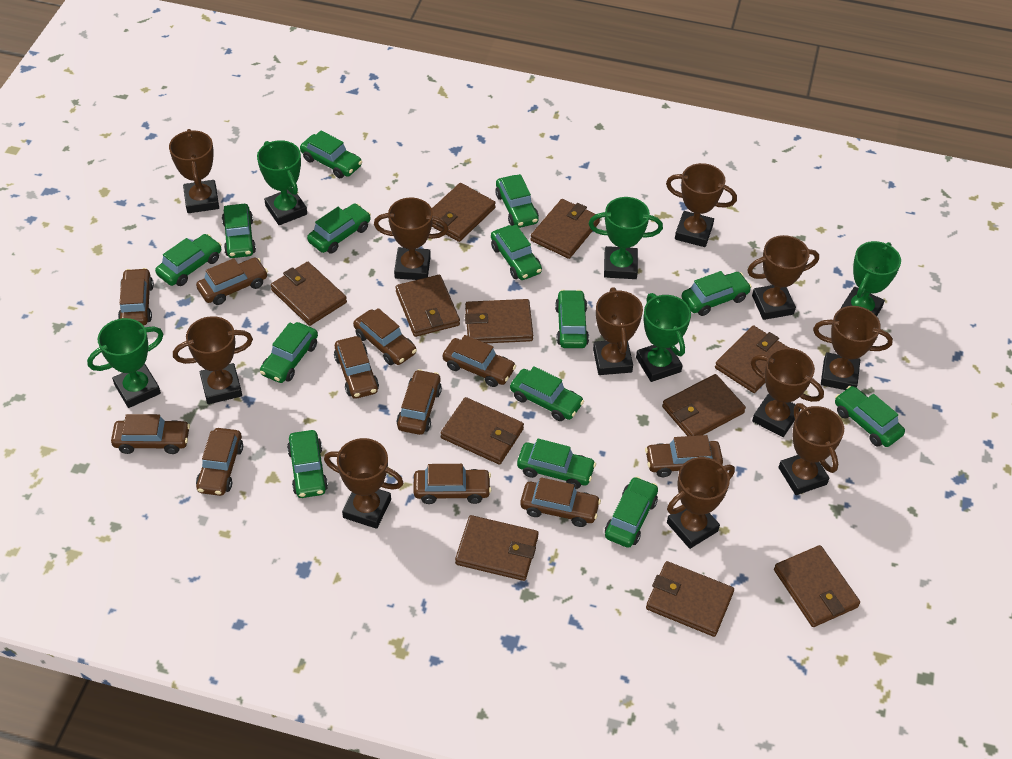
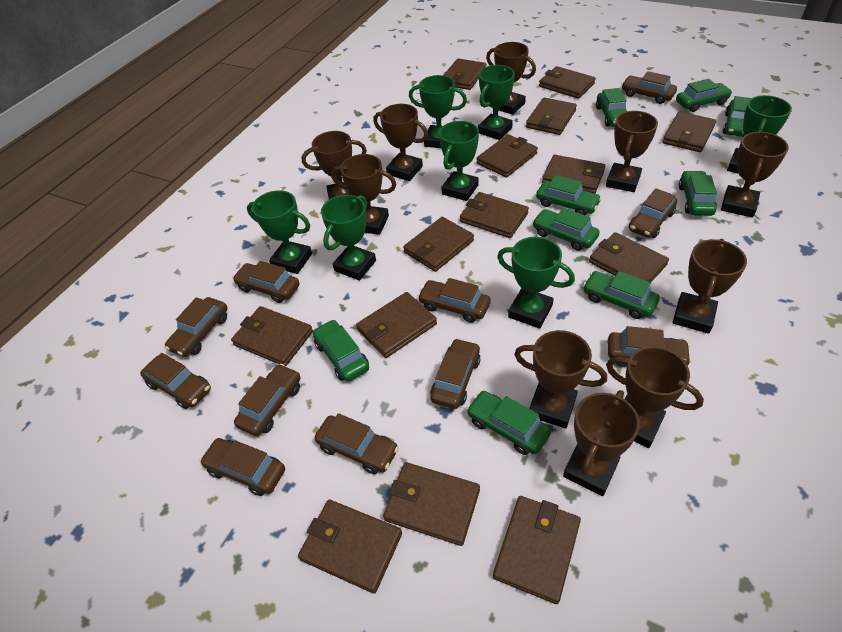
brown trophy: [169,129,219,213] [173,316,253,404] [324,438,404,529] [374,198,448,280] [593,287,643,375] [666,163,737,247] [667,457,735,549] [747,235,819,320] [751,348,824,437] [779,403,844,495] [813,306,893,390] = 11 -> [302,131,367,200] [331,154,397,235] [373,104,428,181] [486,42,536,115] [514,330,607,429] [563,390,640,496] [606,111,658,192] [606,346,704,448] [673,239,747,334] [721,132,789,218] = 10
brown wallet: [271,262,347,326] [395,275,460,337] [432,183,496,242] [441,397,524,465] [455,515,539,581] [465,299,533,343] [531,199,600,259] [646,561,734,637] [662,374,746,436] [715,325,789,393] [774,545,860,627] = 11 -> [231,306,313,366] [298,499,402,593] [356,292,437,358] [383,462,480,546] [403,217,474,272] [444,58,487,90] [460,192,529,238] [477,134,538,178] [493,496,581,604] [526,97,577,135] [539,66,596,99] [542,155,605,193] [589,232,669,283] [662,111,716,152] = 14
green car: [155,234,222,286] [222,204,256,258] [260,322,318,383] [287,430,328,498] [300,131,362,178] [307,204,371,254] [491,225,542,280] [495,174,539,228] [510,366,584,421] [517,439,596,489] [555,290,589,348] [605,477,658,548] [682,271,752,316] [835,386,905,447] = 14 -> [313,320,369,382] [466,391,551,455] [532,208,600,251] [536,175,602,216] [583,271,660,319] [596,88,627,127] [676,79,732,112] [679,171,717,216] [723,96,751,137] = 9
green trophy: [87,318,163,408] [257,140,307,225] [589,197,663,279] [636,293,691,382] [841,241,901,316] = 5 -> [247,190,312,274] [321,195,376,281] [409,75,467,148] [439,121,479,201] [478,65,515,140] [497,237,575,329] [727,95,792,173] = 7

